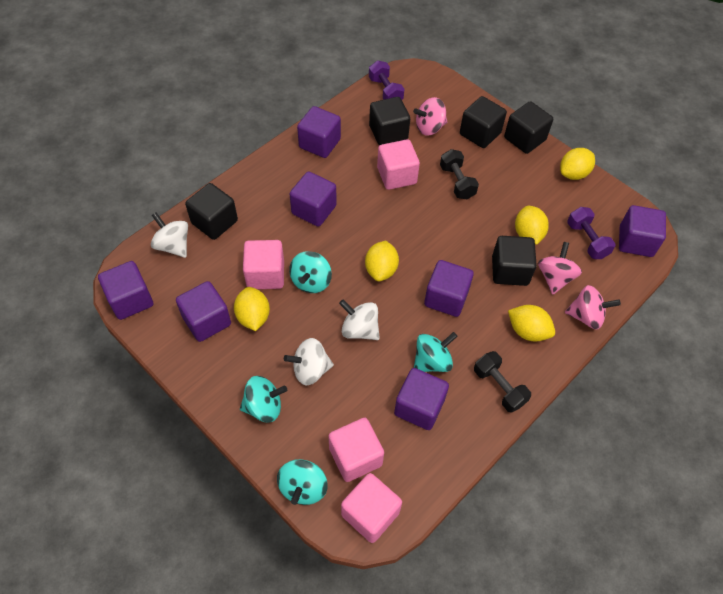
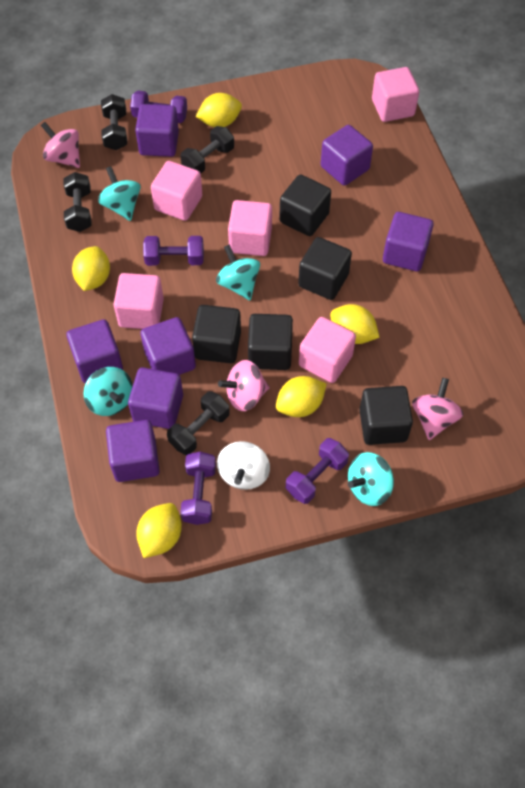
black dumbbell: [440,149,479,199] [474,351,531,413] = 2 -> [63,172,92,232] [101,94,127,150] [167,391,230,455] [181,126,234,174] = 4
pink cube: [243,240,284,289] [328,418,384,482] [341,473,402,543] [377,139,420,190] = 4 -> [113,273,164,329] [151,161,202,221] [228,200,272,256] [299,317,356,383] [372,67,419,122] = 5
purple dumbbell: [369,61,404,100] [567,207,616,259] = 2 -> [130,90,187,123] [143,236,204,266] [180,451,216,525] [286,438,349,504] = 4
white spinning top: [151,213,188,258] [284,338,334,386] [339,299,380,340] = 3 -> [217,441,270,490] = 1

